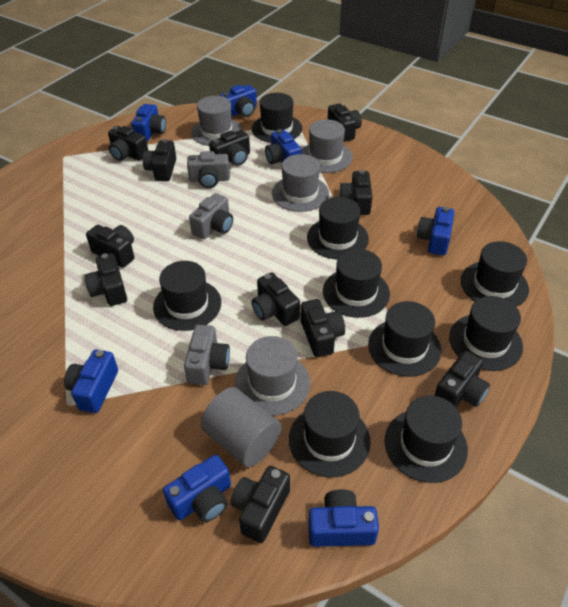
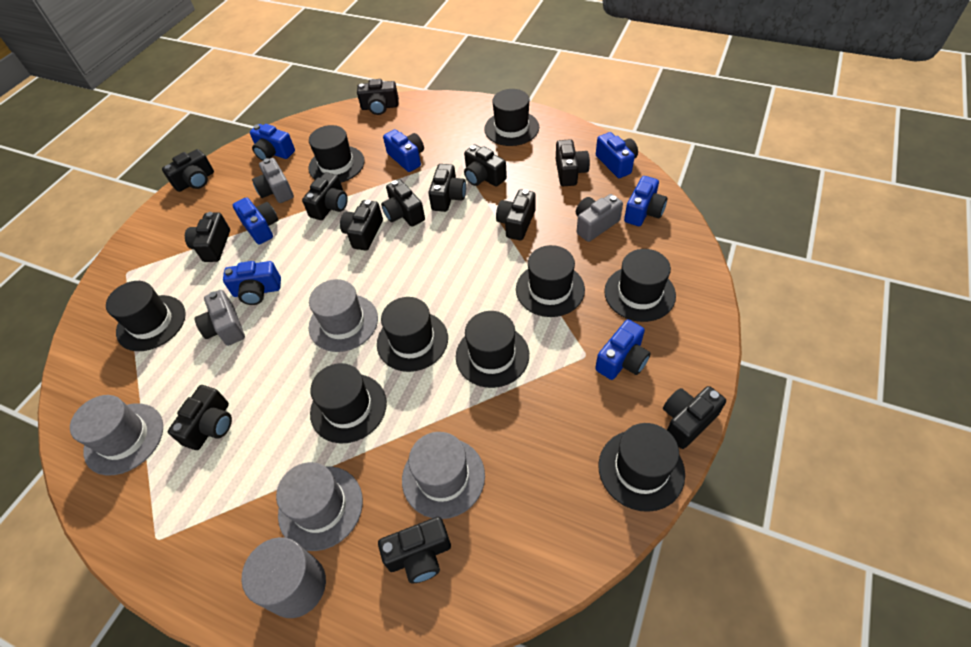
black camera: [84,253,127,306] [86,225,134,268] [108,126,148,161] [143,139,176,181] [209,130,250,166] [231,466,290,543] [252,272,300,326] [301,299,345,357] [328,104,362,142] [339,170,372,215] [434,351,490,407] = 11 -> [162,149,214,192] [168,385,232,450] [185,212,230,262] [302,172,348,220] [340,200,383,251] [357,79,399,115] [378,517,451,583] [381,179,425,227] [428,164,466,212] [464,144,507,187] [496,189,535,241] [556,139,590,186] [663,386,726,449] = 13

